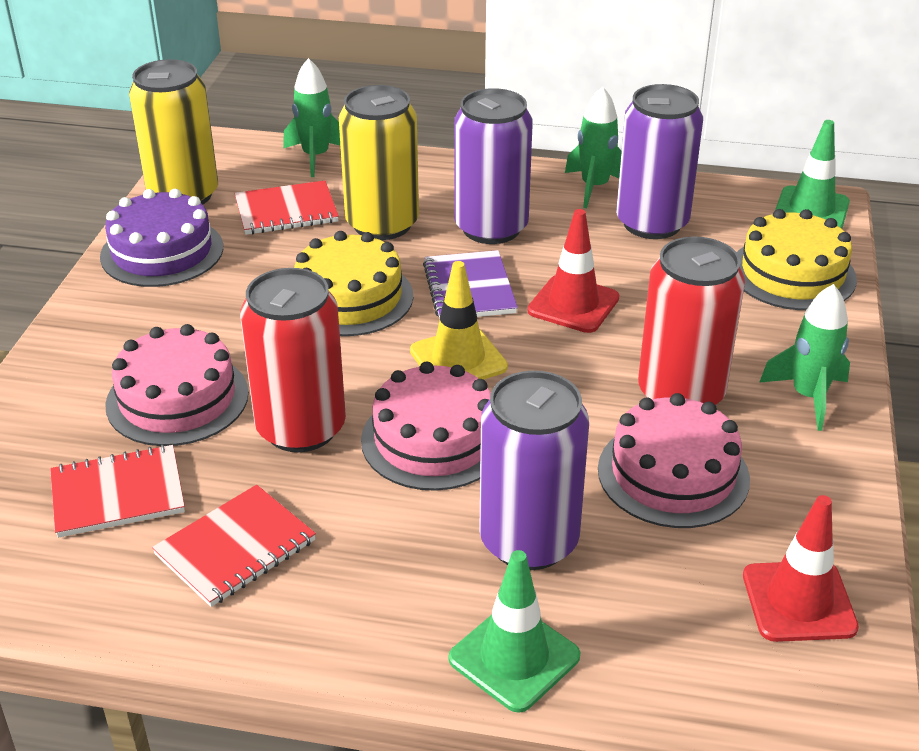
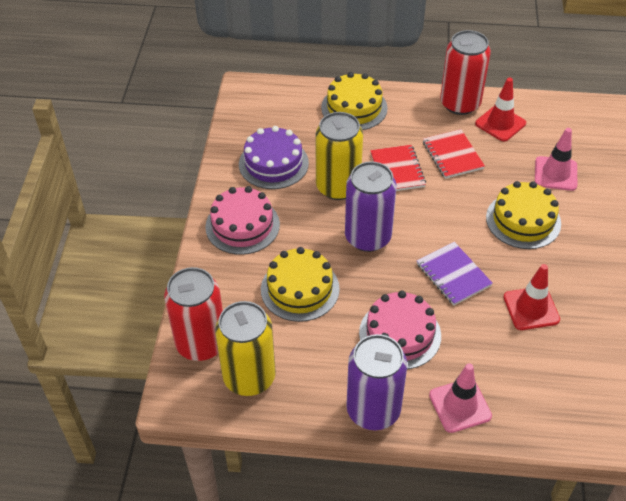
green rocket: [283,58,340,177] [565,86,622,208] [759,284,850,431] = 3 -> none = 0
green traffic cone: [449,550,580,713] [775,120,850,229] = 2 -> none = 0
pink cake: [105,324,249,446] [361,361,491,491] [598,393,750,528] = 3 -> [205,186,280,255] [359,291,441,369] = 2
pink traffic cone: none = 0 -> [429,363,492,433] [535,128,577,191] = 2
purple can: [454,88,533,244] [479,371,589,570] [616,84,703,239] = 3 -> [345,161,397,252] [346,334,407,430] = 2
red notebook: [50,444,185,538] [152,485,316,607] [234,181,339,235] = 3 -> [370,145,426,191] [423,129,485,179] = 2
yellow cake: [295,231,413,336] [737,209,857,310] = 2 -> [261,247,340,322] [321,72,388,130] [486,181,561,249] = 3
yellow traffic cone: [410,261,508,380] = 1 -> none = 0

